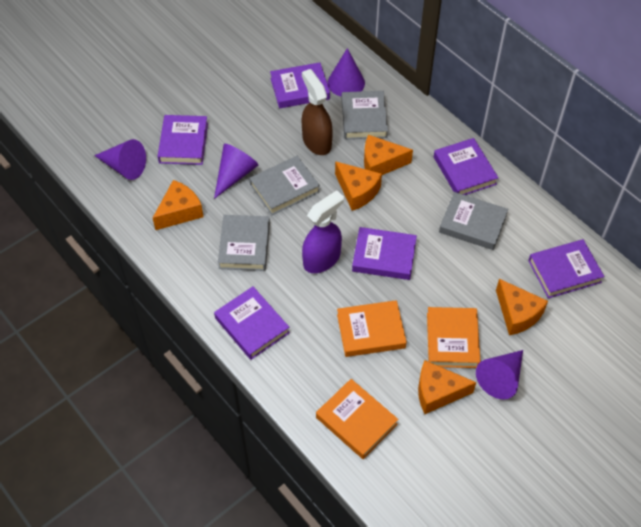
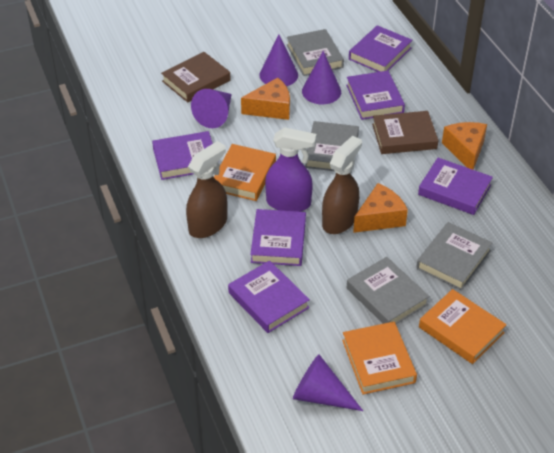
brown book: none = 0 -> [161,52,231,103] [372,111,439,154] = 2
brown spray bottle: [302,69,333,155] = 1 -> [186,141,227,238] [322,136,362,234] = 2
orange cheese: [153,180,203,230] [335,161,382,211] [364,135,413,175] [418,360,476,414] [496,279,548,335] = 5 -> [241,78,290,120] [353,183,408,233] [442,122,487,170] = 3

